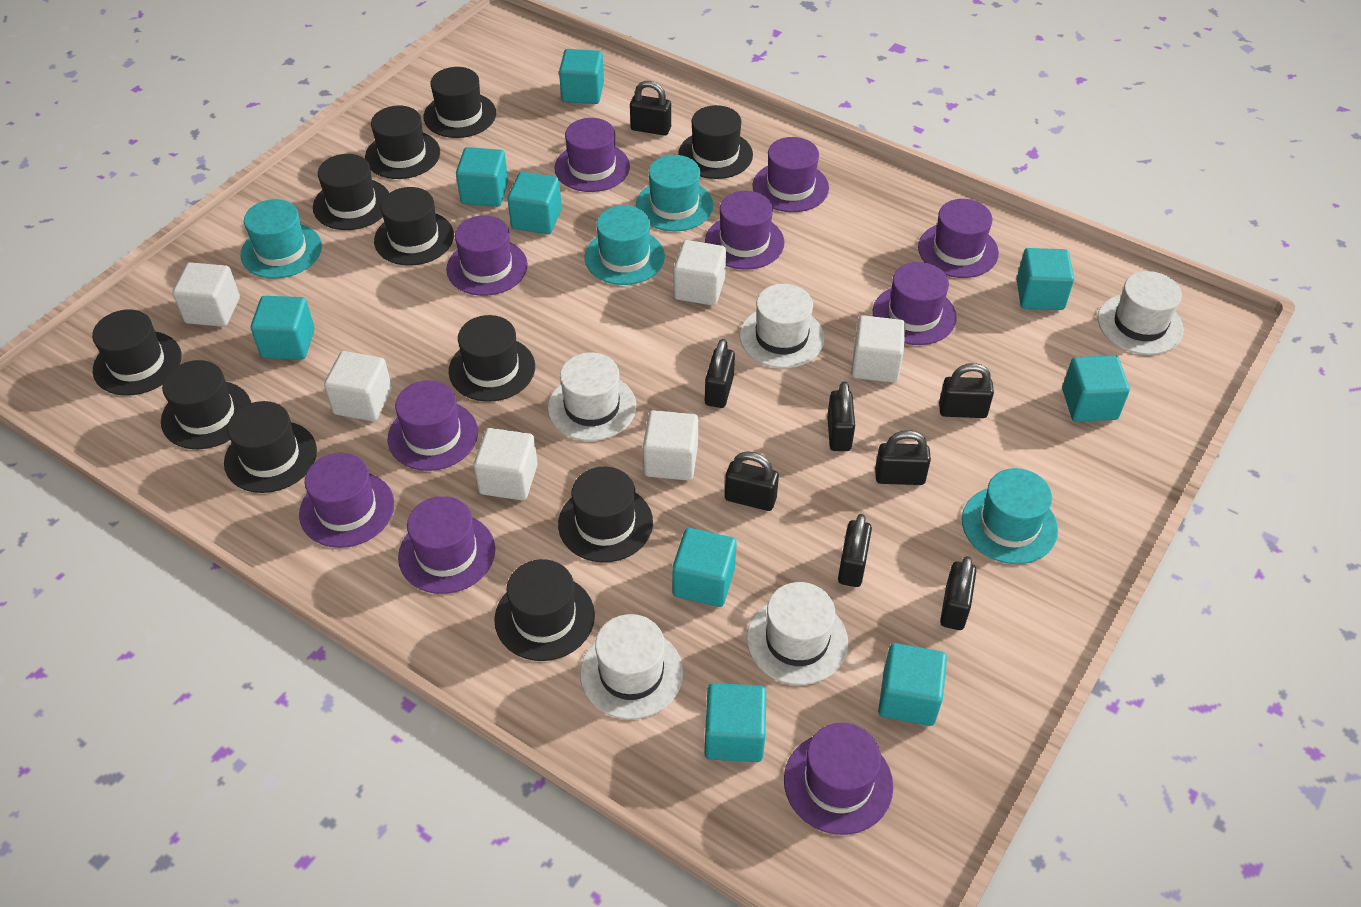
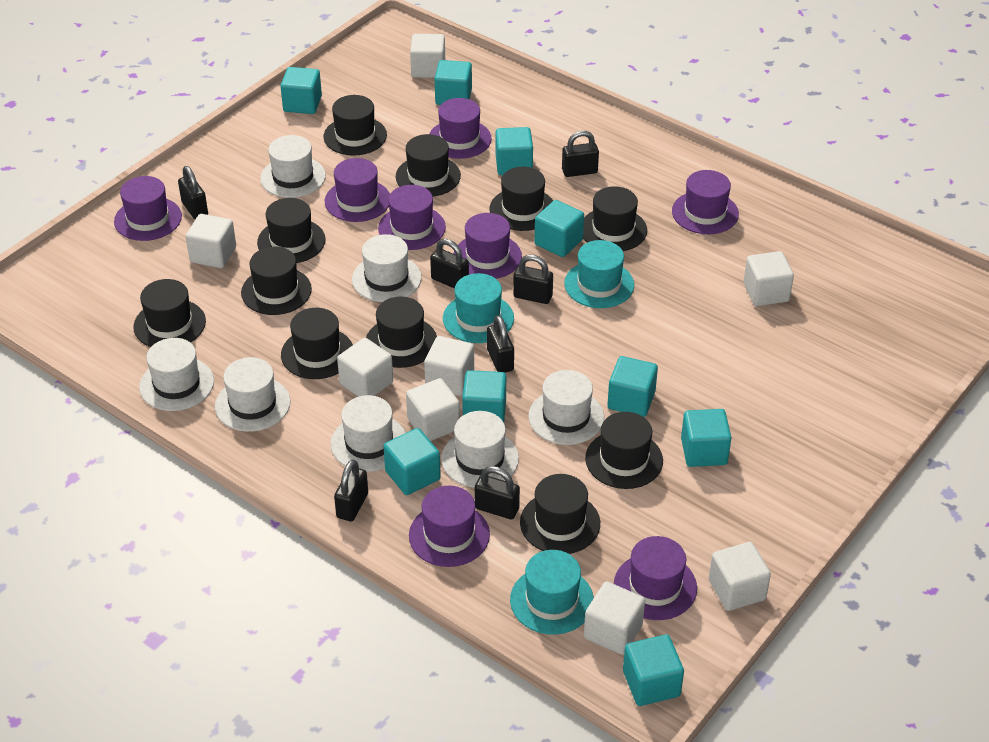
black padlock: [630,81,671,136] [705,339,735,408] [725,451,779,511] [827,381,855,451] [838,514,872,587] [875,430,931,485] [939,363,994,418] [940,556,976,630] = 8 -> [178,166,208,219] [334,460,368,521] [430,239,469,289] [475,466,520,520] [487,315,514,373] [513,255,553,304] [562,131,599,177] = 7
purple hat: [299,453,394,548] [388,380,478,471] [398,496,495,594] [446,215,528,296] [554,118,630,192] [705,191,784,270] [753,137,829,212] [784,723,893,835] [873,262,957,345] [918,199,999,278] = 10 -> [114,176,182,241] [325,158,390,222] [378,185,446,250] [409,486,490,567] [429,98,492,159] [454,213,522,279] [614,536,697,620] [672,170,739,234] = 8
turquoise hat: [240,199,322,279] [585,205,665,285] [636,155,713,232] [962,468,1058,564] = 4 -> [443,273,514,343] [510,550,594,635] [564,240,634,308] = 3
white cube: [172,262,240,327] [324,351,392,421] [473,428,538,500] [643,410,698,481] [674,240,726,306] [851,315,906,383] = 6 -> [186,214,236,268] [337,338,393,397] [406,378,460,441] [410,34,445,78] [424,336,474,396] [584,581,645,655] [709,542,771,611] [743,251,794,306] = 8
white hat: [548,352,636,441] [580,614,683,719] [740,284,824,368] [747,582,848,685] [1098,271,1184,355] = 5 -> [139,338,214,411] [215,357,291,432] [260,135,326,198] [331,395,406,472] [352,234,422,302] [441,411,519,488] [528,370,604,445] = 7

